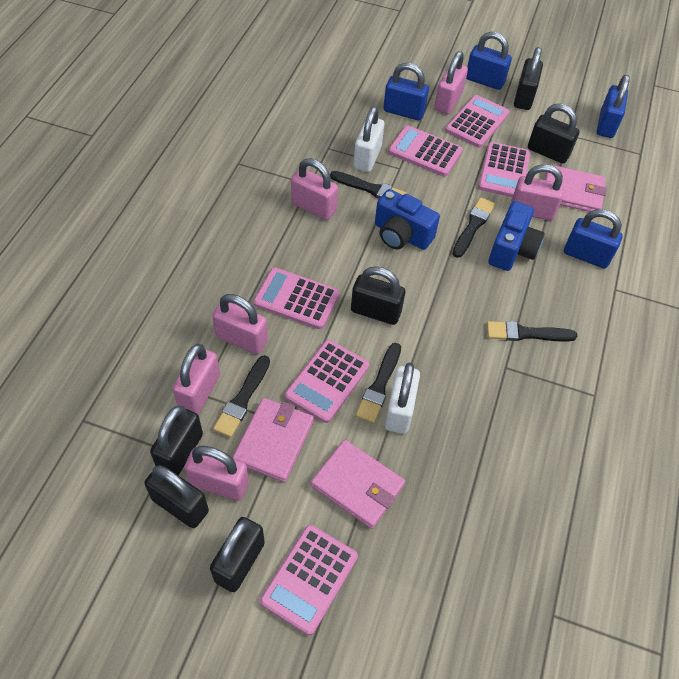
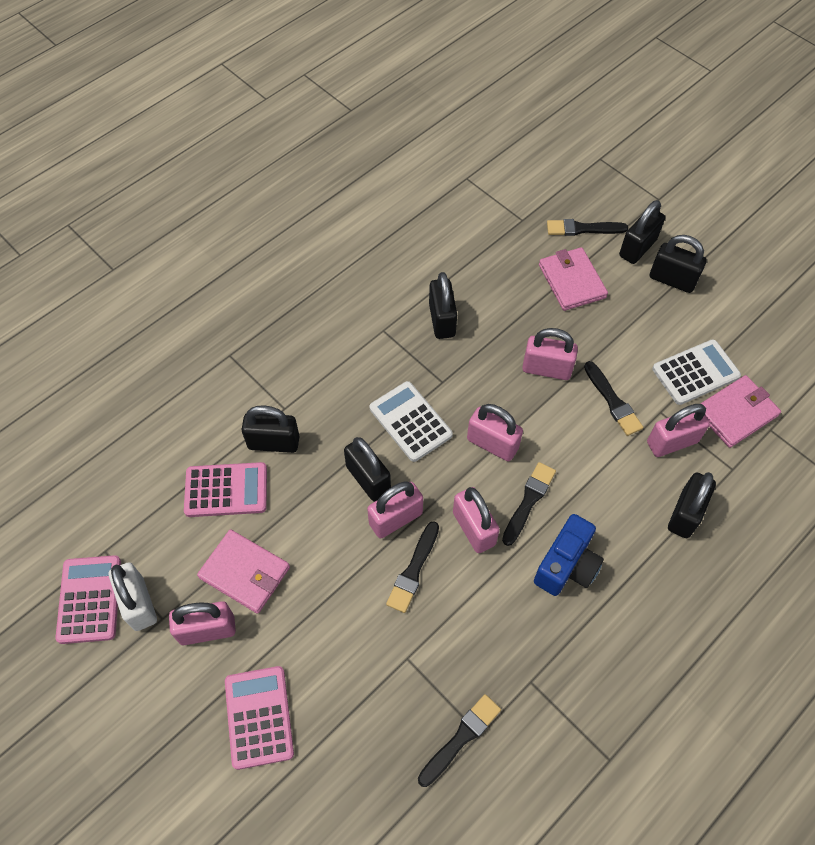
blue camera: [375,189,440,250] [488,201,545,271] = 2 -> [534,514,604,596] = 1
blue padlock: [383,63,429,120] [466,32,512,90] [564,209,623,268] [597,75,630,138] = 4 -> none = 0
pink calculator: [253,268,340,329] [260,525,358,636] [285,340,369,423] [388,126,463,176] [445,95,509,148] [478,142,530,197] = 6 -> [55,555,121,644] [184,462,267,517] [225,666,294,770] = 3
white calculator: none = 0 -> [370,381,453,462] [652,339,741,405] = 2
white padlock: [353,106,384,172] [385,363,420,434] = 2 -> [109,562,157,631] = 1

